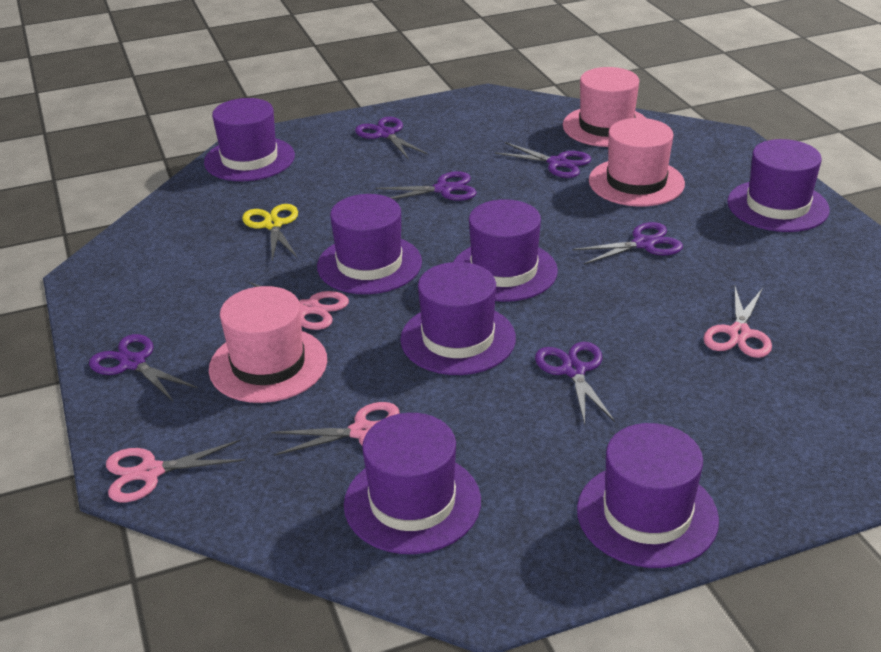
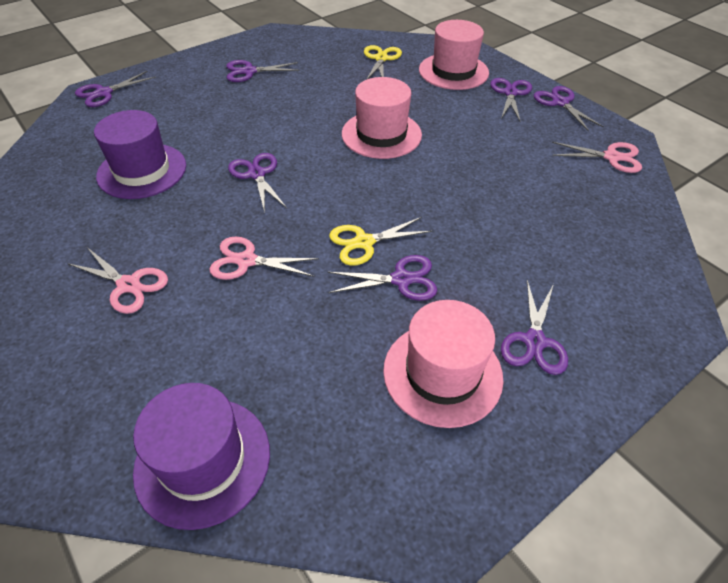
pink scissors: [106,440,245,502] [249,282,349,330] [271,402,400,456] [703,287,772,358] = 4 -> [67,247,168,314] [209,237,319,280] [552,142,642,173] = 3
purple hat: [204,98,295,181] [317,194,422,294] [344,413,481,554] [400,262,516,375] [453,199,558,302] [577,423,719,568] [727,139,830,232] = 7 -> [94,110,186,199] [133,383,270,530] = 2
purple scissors: [89,334,197,401] [355,117,428,159] [376,171,477,201] [495,142,591,178] [535,342,615,424] [572,222,683,265] = 6 -> [75,71,156,107] [227,60,300,82] [228,153,287,213] [328,255,437,301] [490,78,532,122] [501,280,568,375] [534,86,604,131] = 7
yellow scissors: [242,204,298,260] = 1 -> [329,217,432,266] [364,45,402,80] = 2

